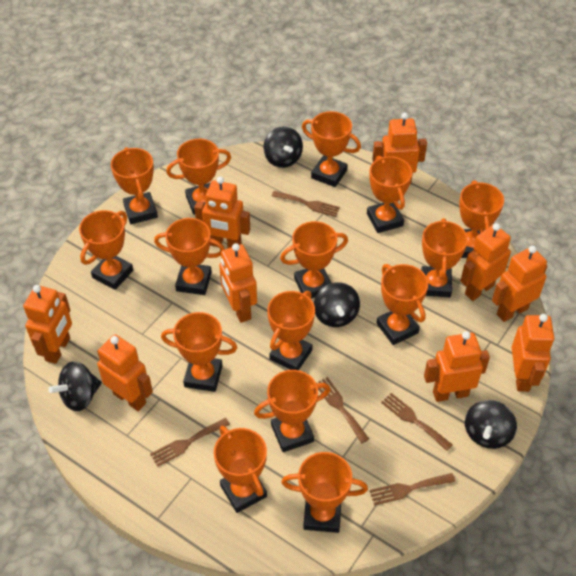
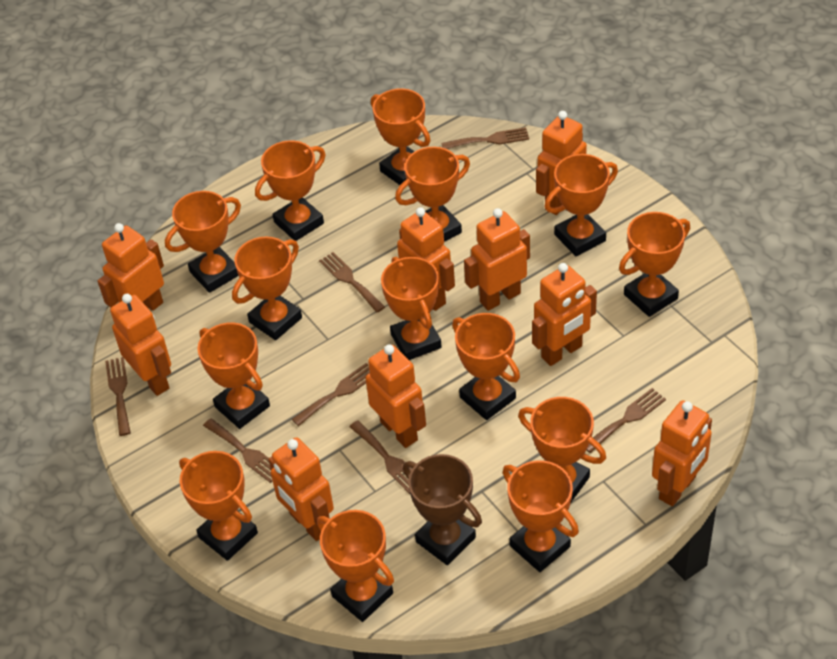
black spinning top: [48,361,102,411] [263,126,303,168] [314,282,360,327] [465,400,517,449] = 4 -> none = 0
brown fork: [150,418,230,467] [272,191,340,217] [316,377,369,443] [369,473,456,506] [381,393,453,451] = 5 -> [105,357,131,436] [203,418,272,483] [292,363,370,426] [319,252,385,313] [349,420,412,494] [441,127,529,149] [586,388,666,453] = 7
brown trophy: none = 0 -> [403,454,482,565] = 1
orange trophy: [79,210,133,290] [111,147,158,224] [154,218,225,295] [161,312,237,392] [166,139,231,215] [214,426,267,513] [254,370,331,452] [267,291,315,370] [280,221,348,298] [281,452,368,533] [302,111,361,187] [367,156,412,233] [377,264,428,345] [421,218,468,298] [459,180,504,258] = 15 -> [165,191,241,293] [179,451,258,561] [197,322,270,429] [232,237,302,340] [255,140,326,241] [317,510,394,622] [371,88,430,185] [381,257,442,360] [395,147,470,242] [452,313,520,420] [502,460,579,572] [518,397,606,502] [544,154,618,256] [619,212,690,317] = 14

